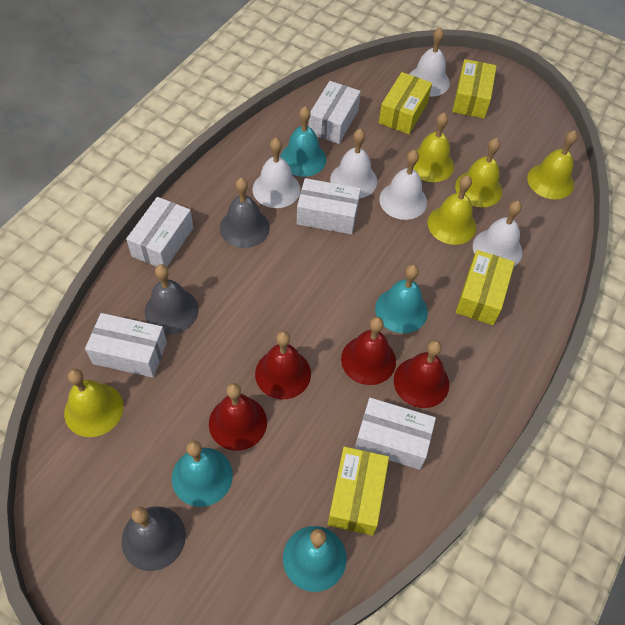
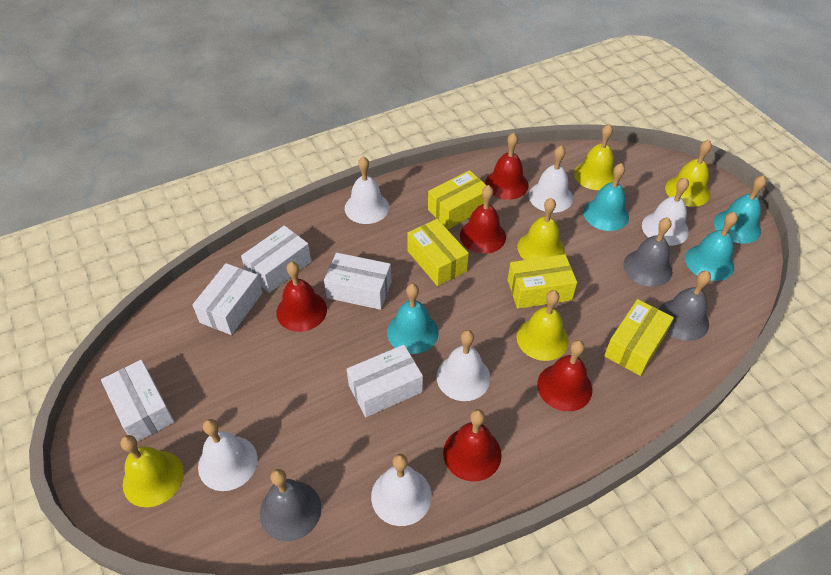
red bell: [209,383,267,451] [255,331,311,399] [341,317,396,385] [394,340,449,408] = 4 -> [276,262,327,332] [443,409,502,482] [460,185,506,254] [485,133,528,200] [537,340,592,411] = 5
white bell: [253,138,300,208] [330,129,377,198] [379,150,427,220] [409,27,450,97] [473,201,522,266] = 5 -> [198,419,258,491] [345,156,389,224] [371,454,432,526] [436,330,491,401] [529,145,573,213] [642,177,689,246] = 6

